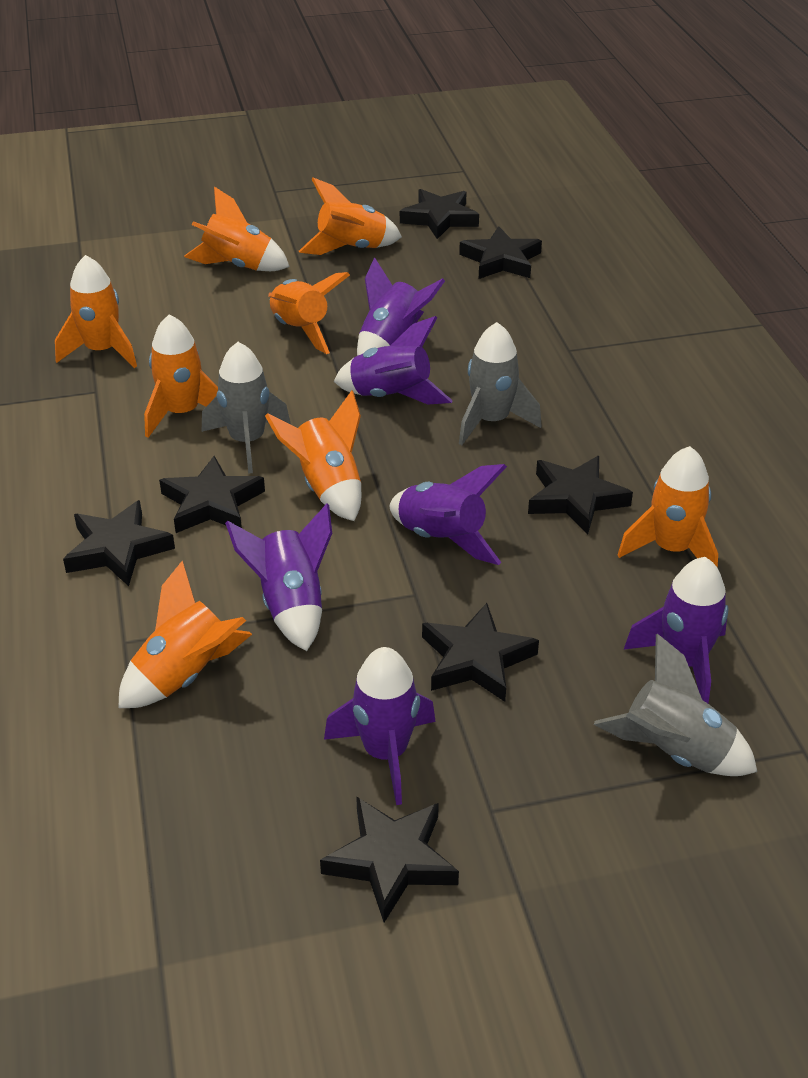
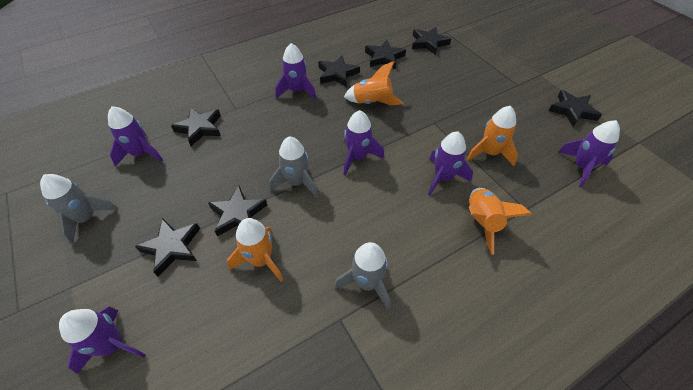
orange rocket: [55,255,137,368] [118,561,252,708] [144,314,218,438] [184,187,290,271] [265,391,361,521] [268,272,350,354] [299,177,402,255] [618,446,718,568] = 8 -> [227,218,283,282] [344,61,403,105] [467,106,518,166] [469,188,532,254] = 4

